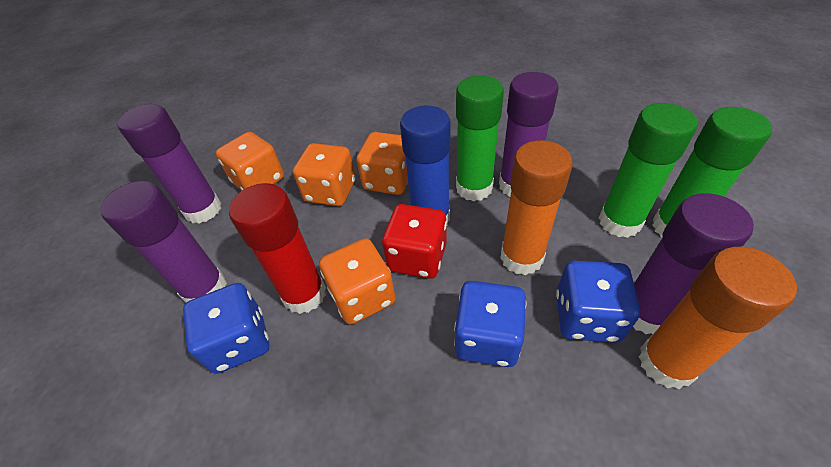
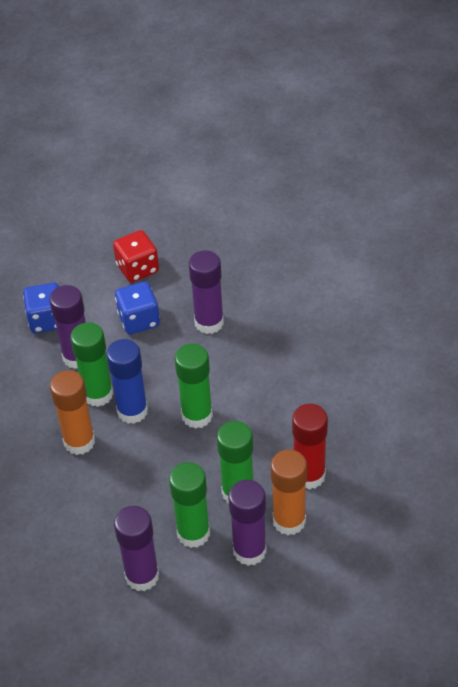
blue dice: [183,283,269,374] [454,281,526,367] [556,261,640,343] = 3 -> [23,283,59,333] [115,282,160,334] = 2
green glue stick: [456,76,504,201] [599,103,698,238] [652,107,772,238] = 3 -> [70,322,114,407] [169,462,210,548] [175,344,213,429] [217,421,253,503] = 4
orange dice: [216,132,284,191] [293,143,356,206] [319,238,396,325] [356,132,408,195] = 4 -> none = 0

